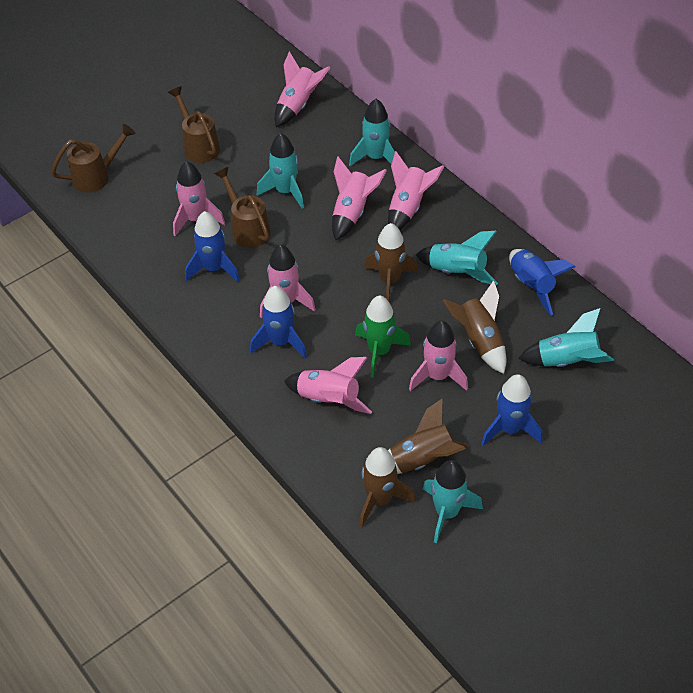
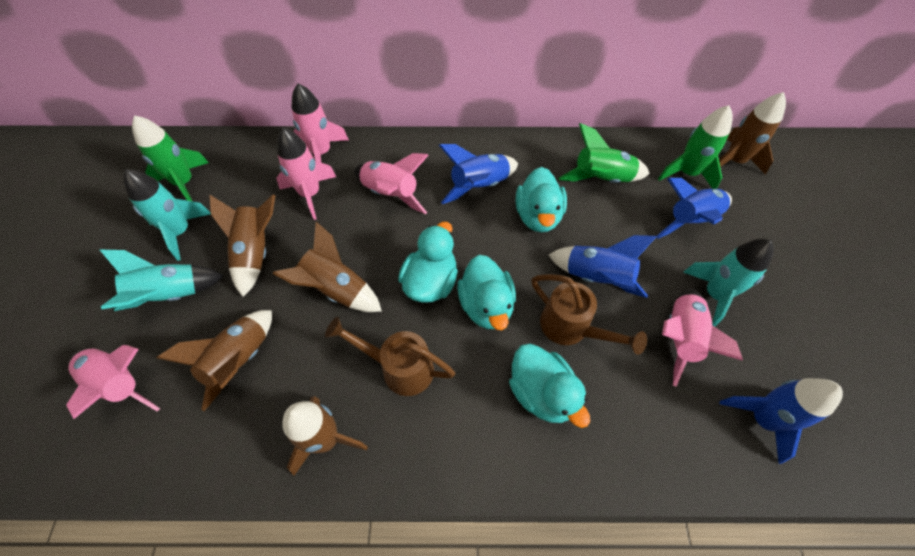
brown rocket: [359,447,416,527] [364,223,418,301] [388,398,468,474] [443,280,506,374] = 4 -> [157,310,272,411] [209,195,275,297] [273,222,382,312] [282,396,368,476] [719,92,786,175] = 5
brown watering can: [51,124,136,193] [168,86,220,163] [214,167,270,248] = 3 -> [325,317,455,396] [531,274,647,355] = 2
green rocket: [355,296,411,378] = 1 -> [132,115,209,201] [558,123,650,183] [658,105,733,189] = 3
pink rocket: [173,161,225,236] [260,245,316,318] [274,51,330,127] [284,357,372,414] [332,156,387,240] [388,151,444,230] [409,321,468,391] = 7 -> [66,345,160,419] [276,128,336,220] [292,84,349,162] [354,153,429,214] [662,289,743,387] = 5
turquoise duck: none = 0 -> [398,222,458,303] [457,255,516,330] [509,344,590,428] [516,167,567,233] = 4
turquoise rocket: [257,133,304,209] [349,99,395,166] [416,231,498,285] [423,460,483,543] [518,308,614,367] = 5 -> [99,249,224,311] [123,169,211,261] [683,238,774,327] = 3

